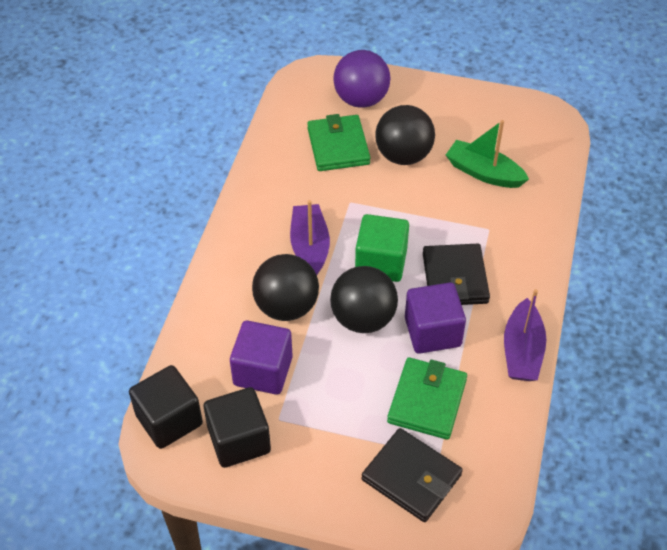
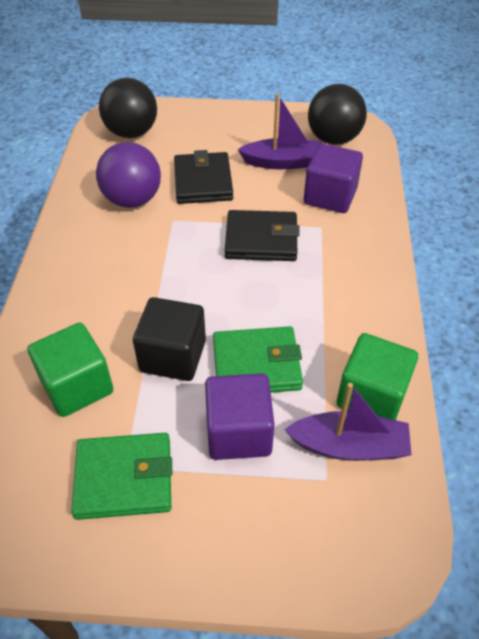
black ball: [252,254,319,321] [330,266,398,333] [375,105,435,165] = 3 -> [99,78,157,138] [308,84,367,145] = 2
black cube: [129,365,203,449] [204,387,271,468] = 2 -> [133,297,206,381] = 1
green boat: [446,120,529,188] = 1 -> none = 0
green cube: [355,214,409,282] = 1 -> [28,323,113,417] [337,333,418,420] = 2

